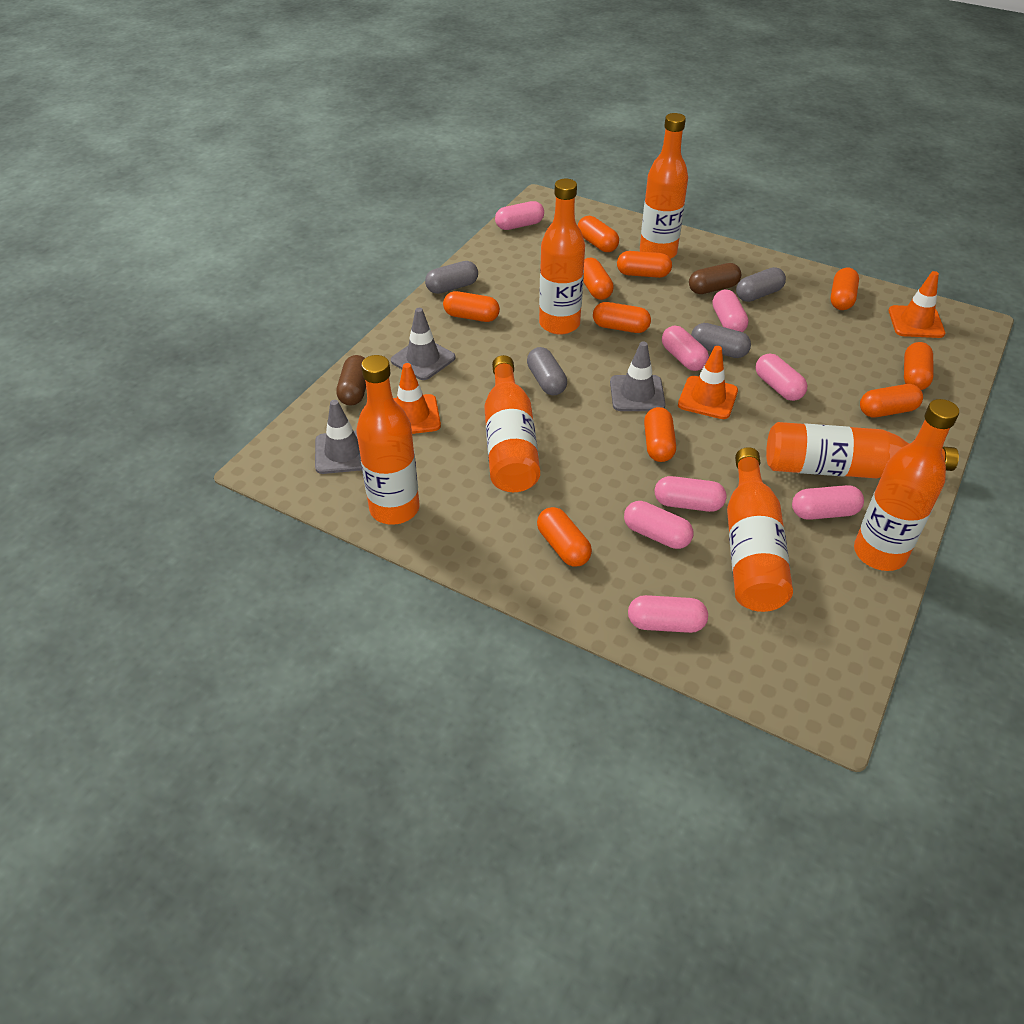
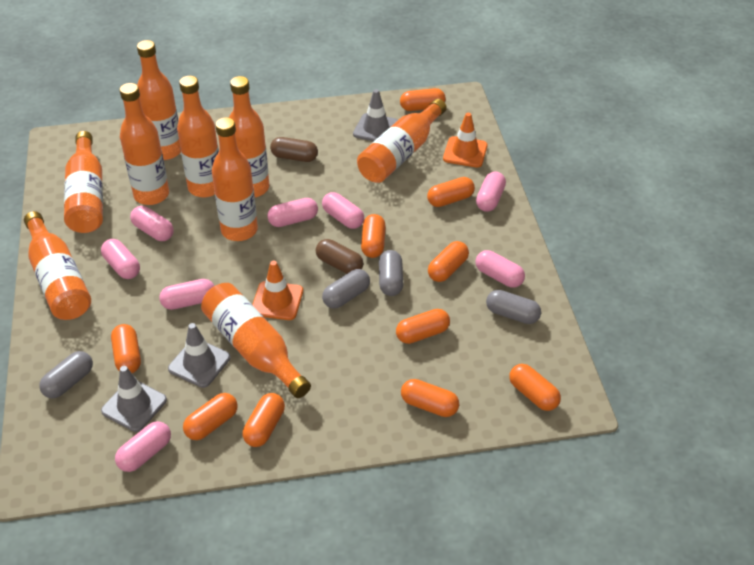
orange bottle: [356,355,420,525] [484,355,540,492] [539,179,585,335] [640,113,688,259] [727,447,793,612] [766,422,959,478] [854,399,959,571] = 7 -> [24,211,91,320] [64,131,103,233] [120,83,169,205] [137,40,181,160] [177,76,219,197] [201,283,311,398] [212,117,258,241] [229,76,269,198] [357,99,447,183] = 9
orange traffic cone: [393,363,441,434] [678,346,738,419] [889,271,945,338] = 3 -> [252,261,303,320] [443,113,488,167] = 2

